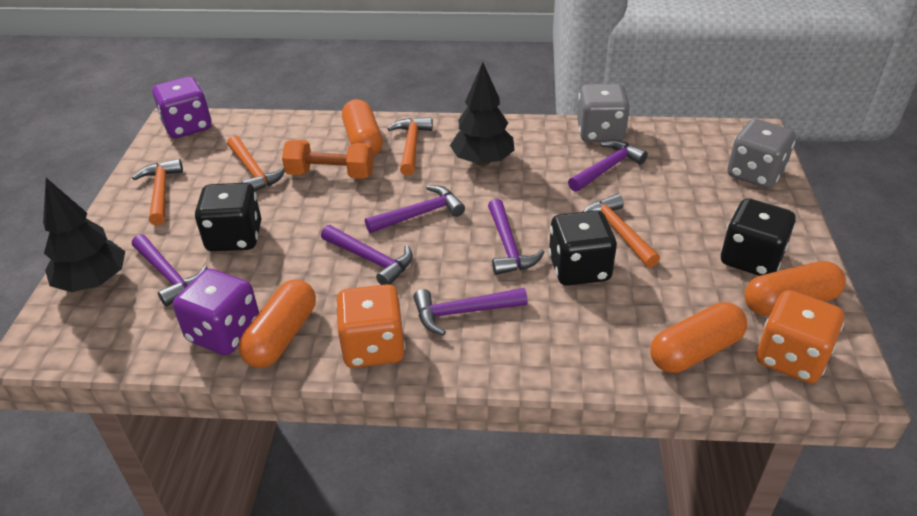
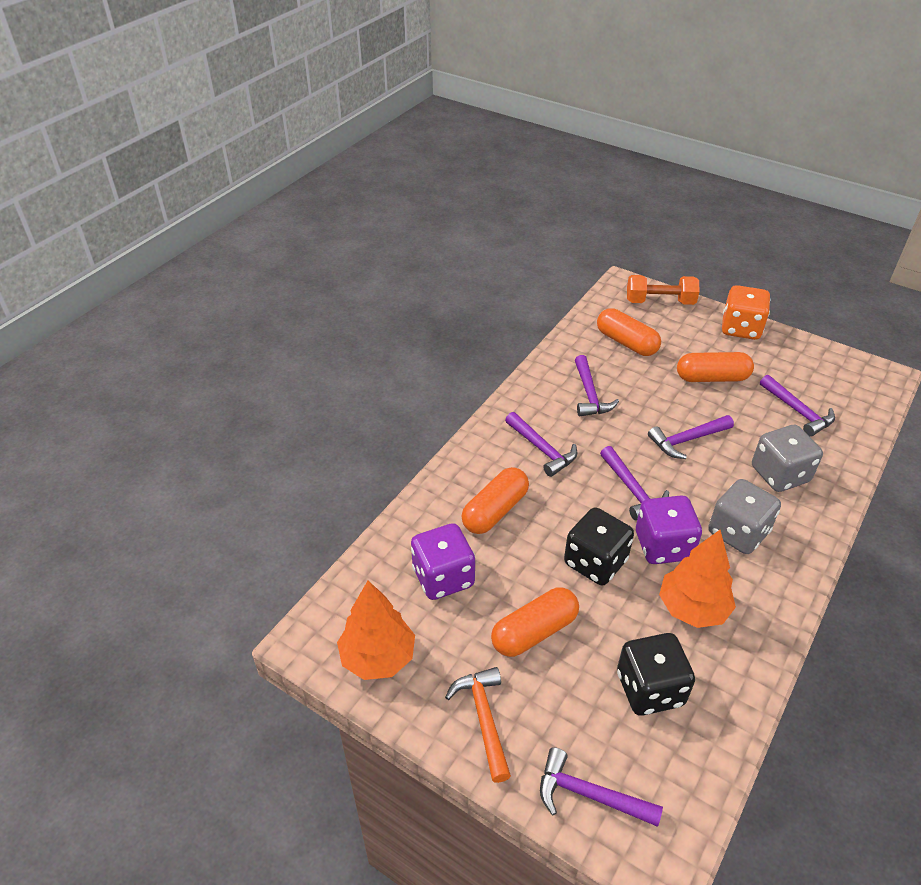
black dice: [195,183,261,252] [548,210,617,286] [721,198,796,276] = 3 -> [564,507,634,585] [617,633,695,716] = 2
black tree: [43,178,125,292] [450,62,515,166] = 2 -> none = 0
orange dice: [336,284,405,368] [757,290,844,383] = 2 -> [722,285,770,340] = 1
orange hammer: [132,159,183,226] [227,135,285,191] [387,117,433,175] [583,194,660,268] = 4 -> [445,667,511,783] = 1
orange tree: none = 0 -> [337,581,415,680] [659,530,736,628] = 2

